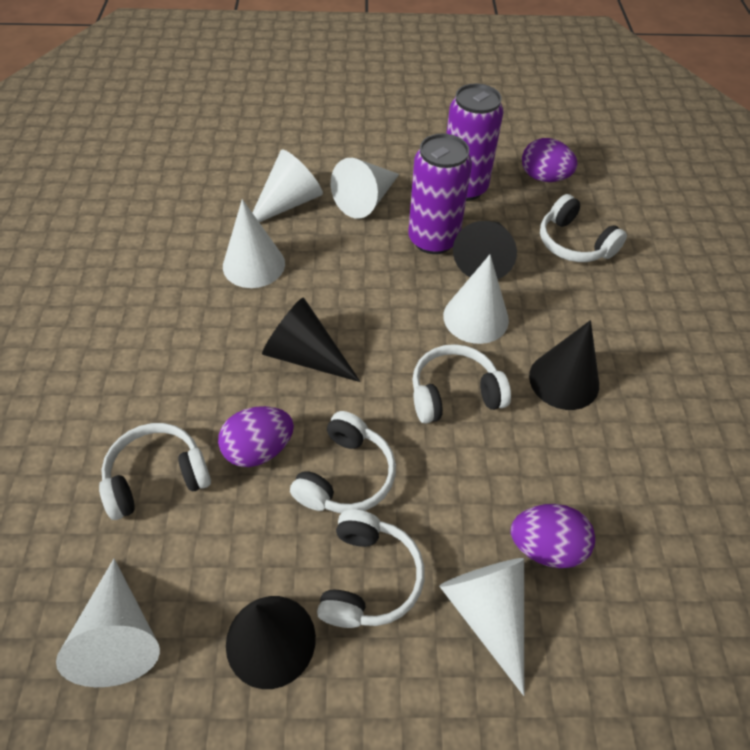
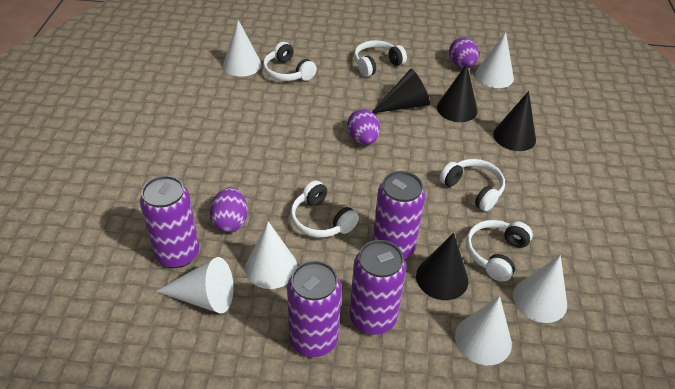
purple can: [408,134,472,254] [446,84,504,201] = 2 -> [140,176,199,268] [287,261,342,357] [350,240,406,335] [372,171,425,259] = 4

